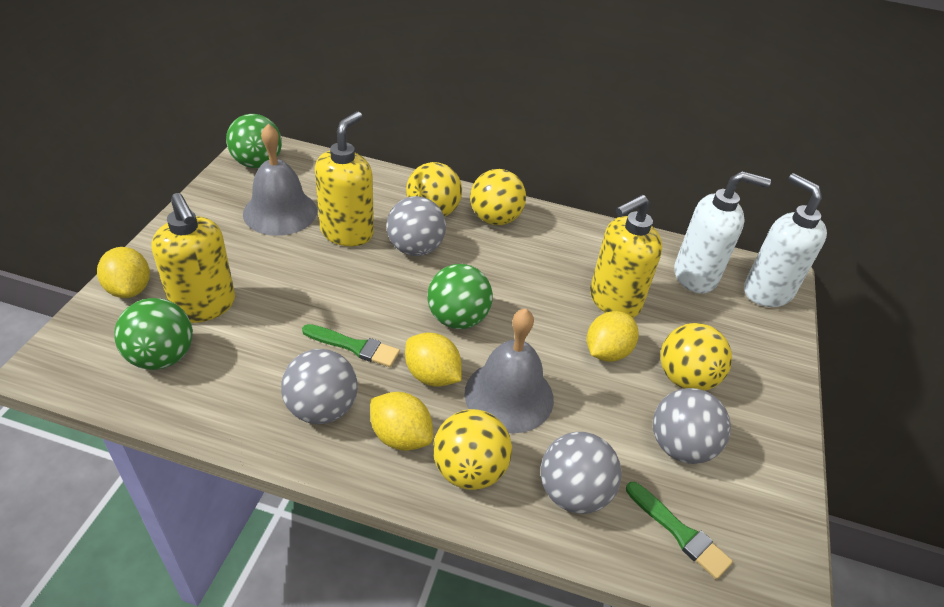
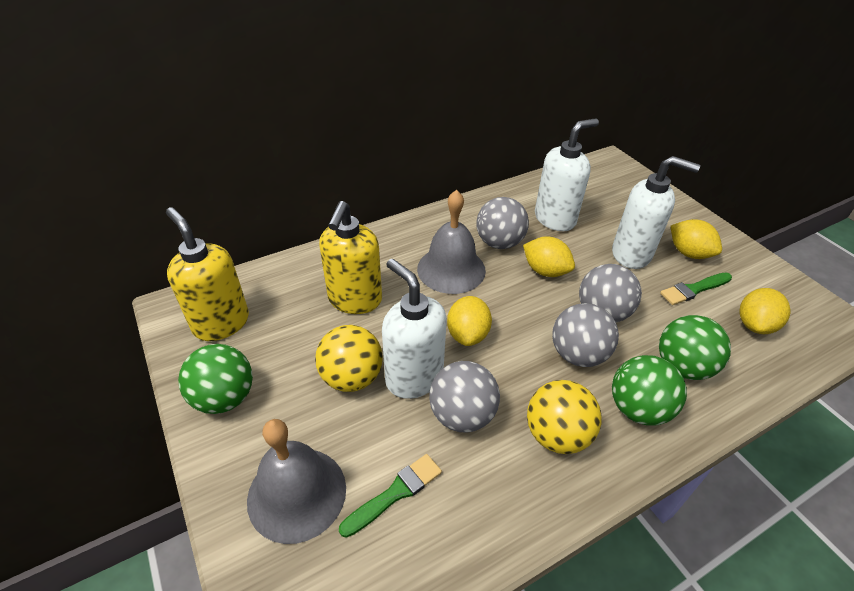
white soap dispenser: [674,171,771,293] [744,173,827,307] = 2 -> [382,259,447,399] [535,118,599,231] [612,156,700,269] = 3
yellow ball: [406,162,462,217] [433,409,512,490] [470,169,526,225] [660,323,732,391] = 4 -> [315,325,383,392] [527,380,602,454] = 2
yellow soap dispenser: [151,193,235,323] [315,111,374,246] [590,195,662,318] = 3 -> [166,207,249,341] [319,201,382,314] = 2

